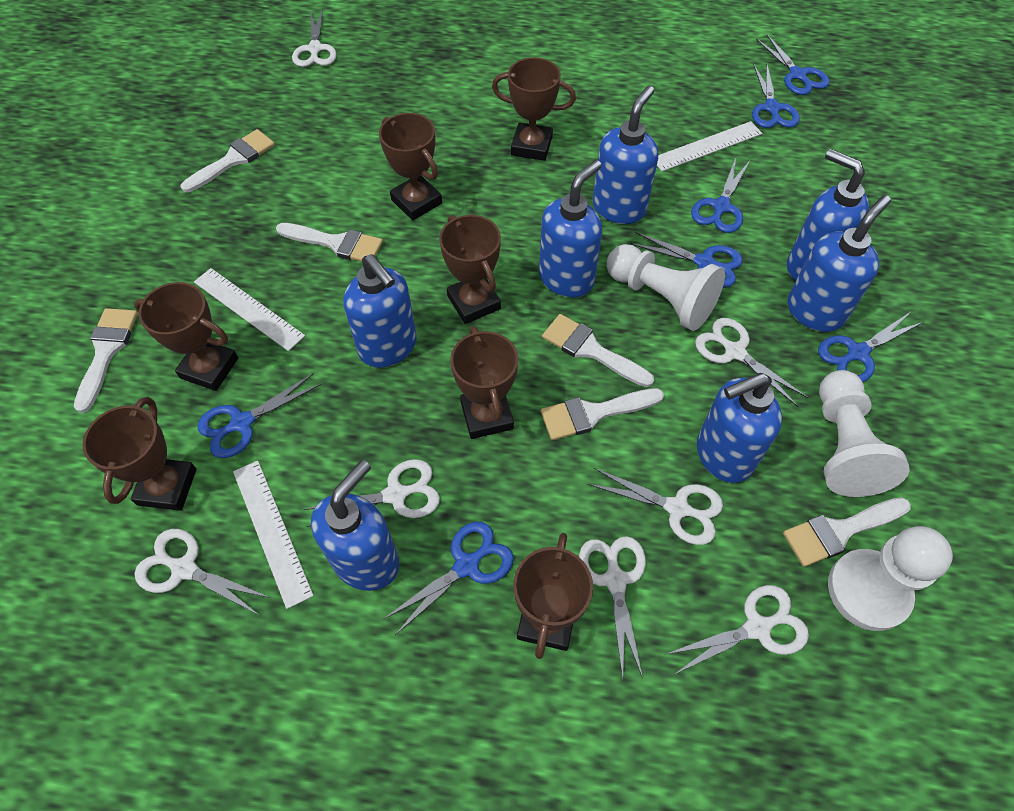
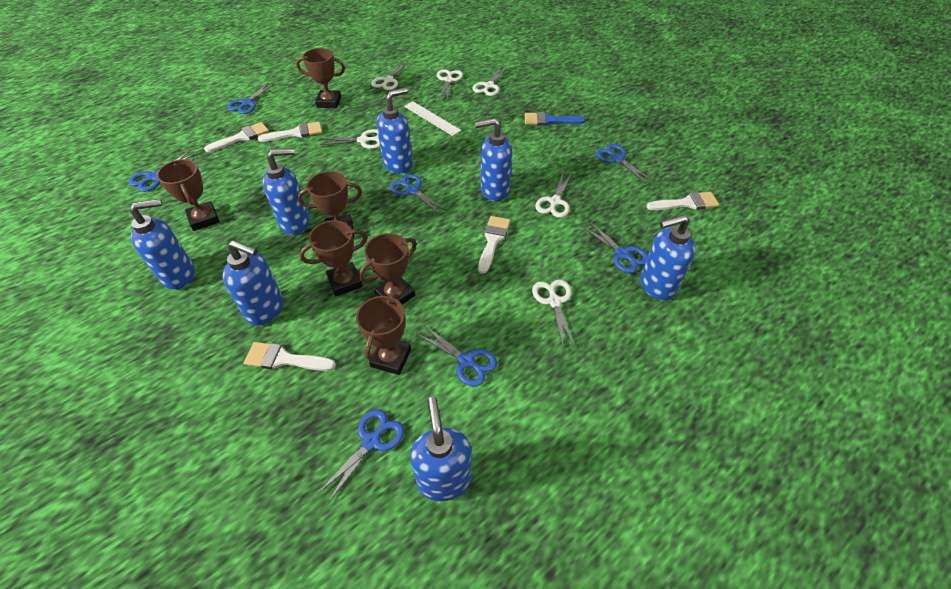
blue brush: none = 0 -> [525,112,586,126] = 1
brown trophy: [83,397,196,511] [134,282,238,391] [379,113,442,220] [439,215,501,324] [450,326,518,439] [492,57,576,161] [513,533,593,659] = 7 -> [157,159,220,231] [296,48,345,108] [297,171,362,239] [299,220,367,296] [356,293,411,375] [359,233,417,304] = 6
white brush: [74,308,138,413] [181,129,275,193] [276,223,383,262] [541,388,664,440] [542,314,654,387] [783,497,911,567] = 6 -> [204,122,269,152] [244,342,336,371] [258,121,322,142] [478,216,510,274] [646,192,719,210] = 5
white pawn: [607,244,725,331] [819,370,910,497] [828,526,953,631] = 3 -> none = 0
white ruler: [194,268,305,351] [233,461,314,609] [657,121,762,171] = 3 -> [404,101,461,136] = 1
white scissors: [135,529,271,615] [292,9,337,67] [303,459,440,527] [579,536,646,680] [588,468,723,545] [664,585,809,674] [695,318,808,407] = 7 -> [319,129,380,149] [371,61,408,90] [437,69,463,100] [473,67,508,96] [532,279,575,349] [535,173,572,218] = 6

